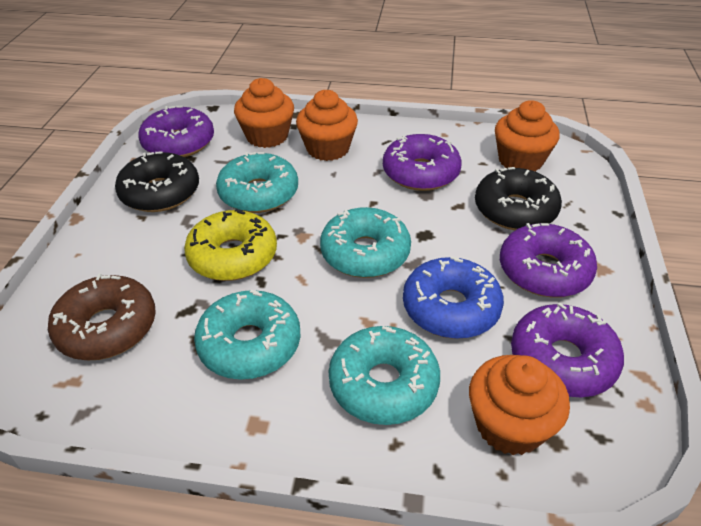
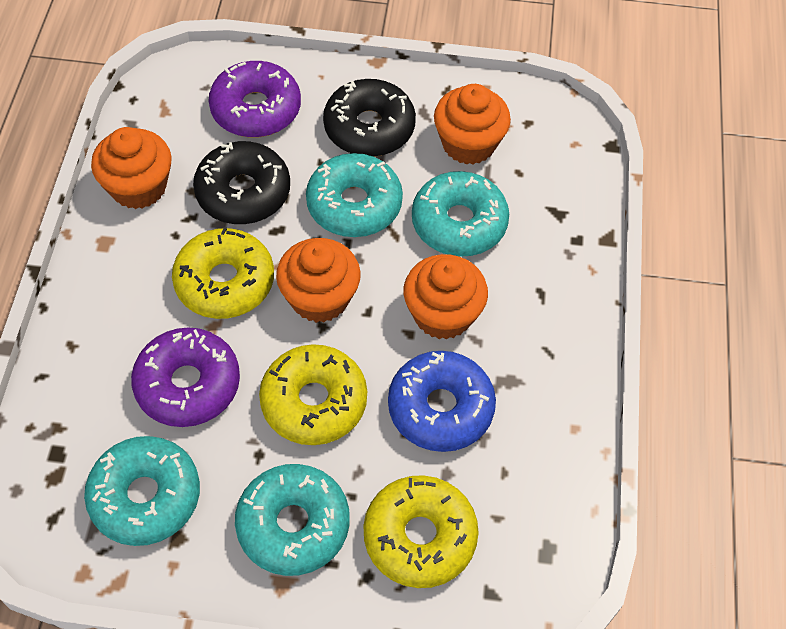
brown donut: [48,274,156,360] = 1 -> none = 0
purple donut: [138,106,214,157] [383,134,462,191] [500,223,597,298] [511,302,624,397] = 4 -> [131,327,240,427] [209,61,301,137] = 2
yellow donut: [184,209,277,281] = 1 -> [172,227,274,319] [259,344,367,445] [363,475,479,588] = 3

